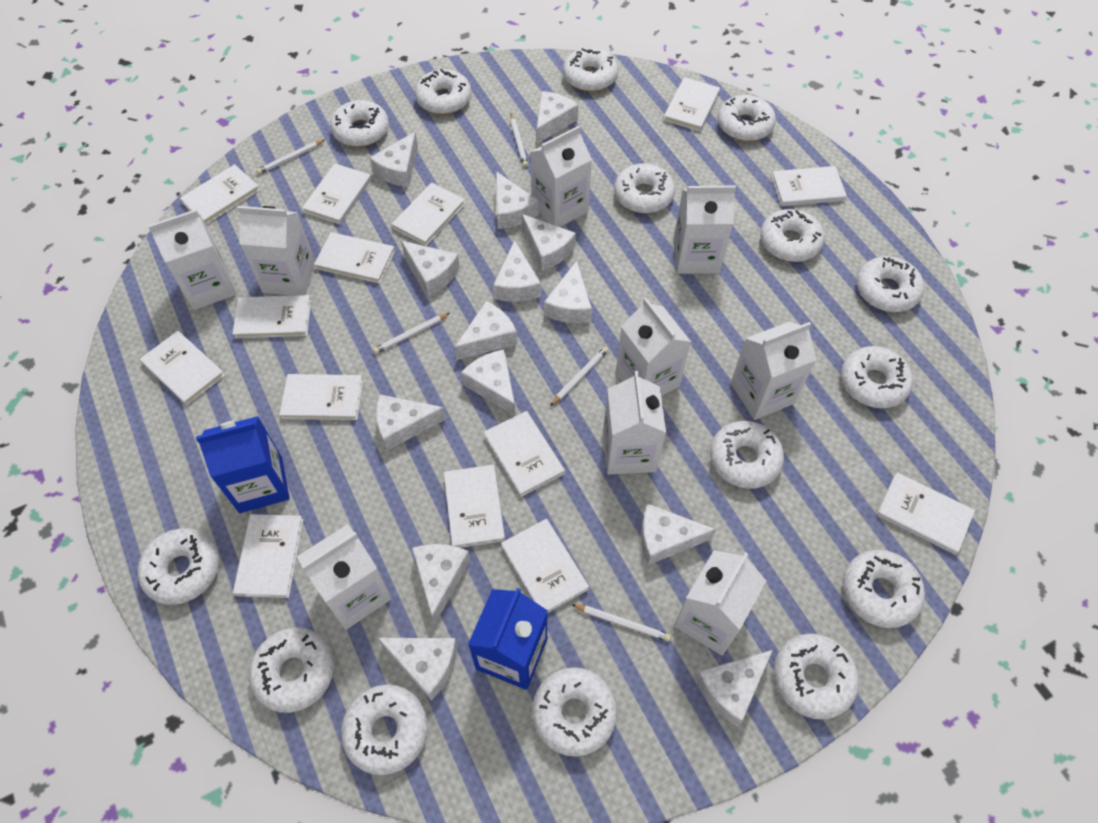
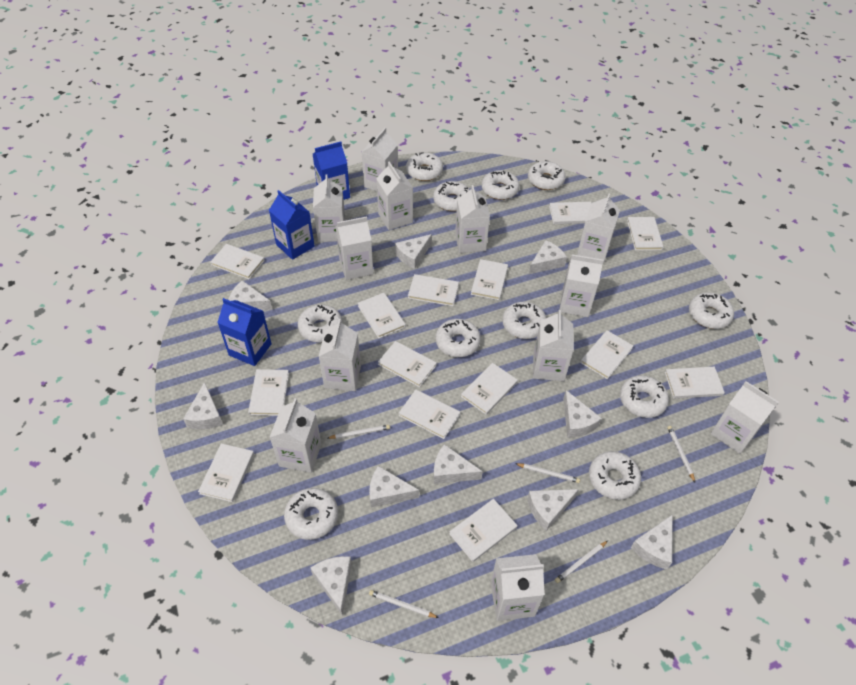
blue carton: [196,416,290,513] [468,588,548,690] = 2 -> [217,298,272,366] [269,190,315,260] [313,141,350,200] = 3
white carton: [148,209,237,310] [237,206,315,295] [297,524,392,630] [530,126,592,227] [603,371,666,474] [616,298,691,396] [673,185,736,274] [674,550,766,655] [731,322,816,420] = 9 -> [269,398,322,473] [313,175,346,242] [318,319,361,391] [336,216,373,280] [362,128,398,191] [376,162,413,230] [455,185,490,253] [491,554,545,621] [533,310,574,381] [559,254,604,317] [577,194,620,263] [711,381,778,454] = 12
white cheese: [369,132,418,187] [376,394,446,451] [378,638,458,701] [401,241,460,296] [412,544,470,624] [454,301,517,360] [461,349,516,416] [493,240,541,302] [496,171,539,229] [522,214,576,271] [537,91,579,144] [544,261,592,323] [641,504,716,565] [695,650,773,726] = 14 -> [183,382,223,429] [229,280,272,311] [311,556,352,616] [369,466,419,508] [395,234,432,269] [434,444,483,484] [527,489,579,531] [529,240,567,274] [563,390,602,438] [631,514,673,569] = 10
white donut: [138,528,219,605] [249,627,334,713] [330,100,389,147] [341,684,428,775] [415,69,471,115] [532,667,617,757] [563,48,618,92] [614,163,675,213] [710,421,784,489] [717,95,776,141] [760,209,825,262] [774,634,859,720] [841,346,913,409] [843,550,925,628] [856,256,924,312] = 15 -> [284,488,338,540] [298,305,343,342] [406,152,443,181] [433,181,470,211] [436,319,481,357] [482,170,520,200] [502,302,546,339] [528,161,566,190] [589,451,641,500] [620,375,669,418] [689,292,734,329] = 11

